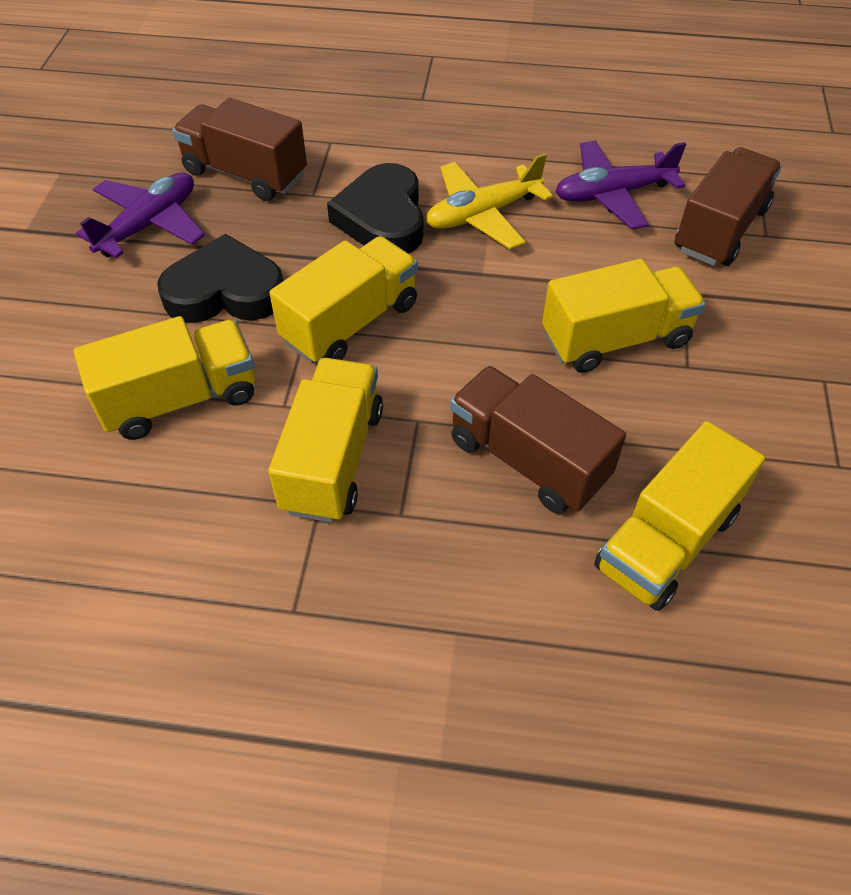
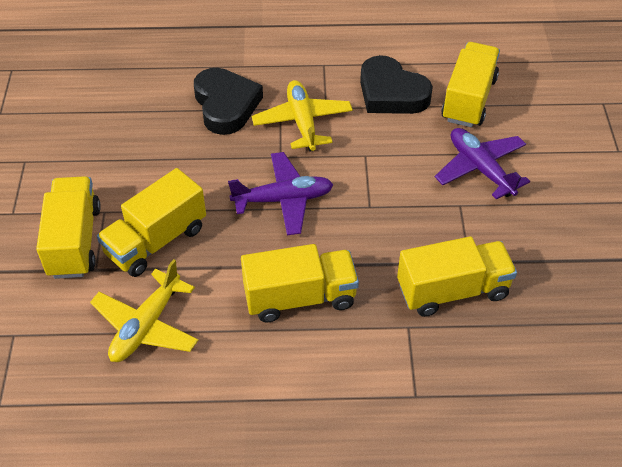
brown truck: [172,98,307,201] [450,366,626,514] [675,147,782,266] = 3 -> none = 0
yellow plane: [426,153,553,249] = 1 -> [90,259,198,362] [252,80,353,152] = 2

